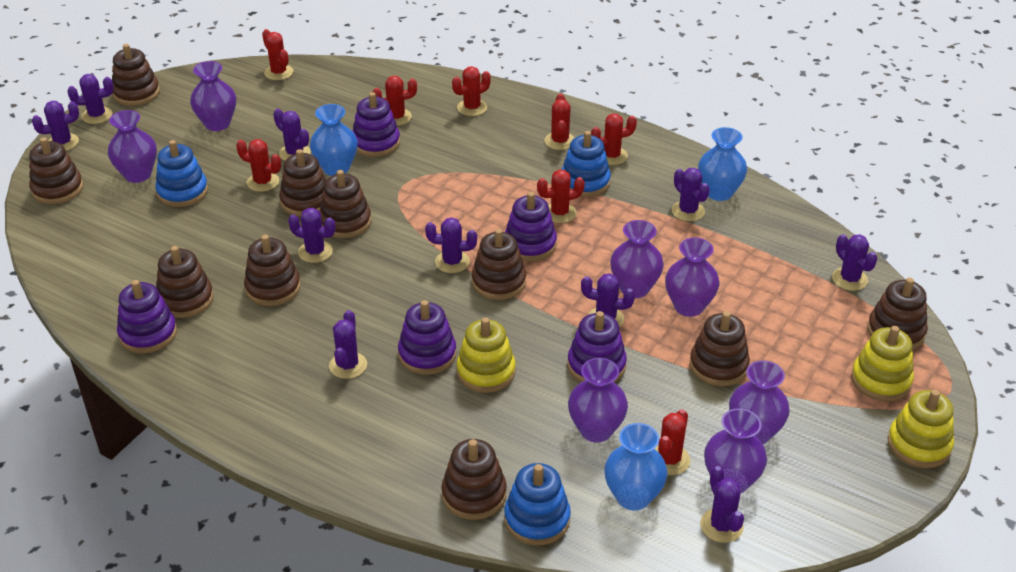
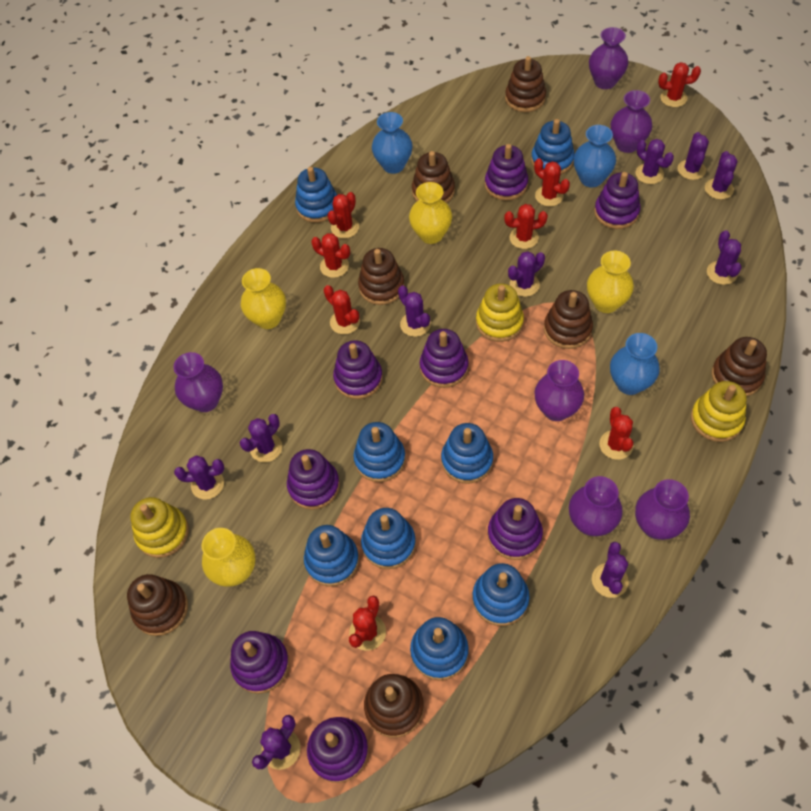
blue stacking toy: [155,140,208,207] [504,463,571,545] [562,131,611,197] = 3 -> [295,167,337,223] [304,525,359,586] [354,422,406,482] [361,508,416,569] [410,617,469,681] [441,423,493,484] [473,563,530,626] [531,119,574,175] = 8
brown stacking toy: [29,137,83,204] [112,44,160,106] [156,246,213,318] [244,235,301,306] [279,149,326,217] [319,170,371,238] [442,439,507,520] [472,229,526,300] [690,311,750,386] [867,278,928,350] = 10 -> [127,574,188,636] [358,248,404,305] [364,674,424,738] [412,151,455,203] [505,56,546,112] [544,290,593,349] [711,337,767,397] = 7
purple stacking toy: [117,280,177,353] [352,92,400,157] [398,300,457,375] [505,192,557,261] [567,311,627,382] = 5 -> [230,631,290,694] [287,449,340,510] [307,717,369,783] [333,340,383,399] [420,329,469,388] [485,144,528,201] [488,498,543,560] [594,172,640,229] = 8
purple vase: [108,110,157,183] [190,61,236,131] [568,358,628,442] [610,220,664,298] [665,237,719,317] [704,408,767,494] [729,360,790,444] = 7 -> [174,352,223,412] [534,360,584,421] [569,476,623,536] [589,27,629,89] [611,90,652,153] [635,479,690,540] = 6
yellow vase: none = 0 -> [201,528,255,587] [241,268,286,329] [409,182,452,244] [587,251,634,313] = 4

